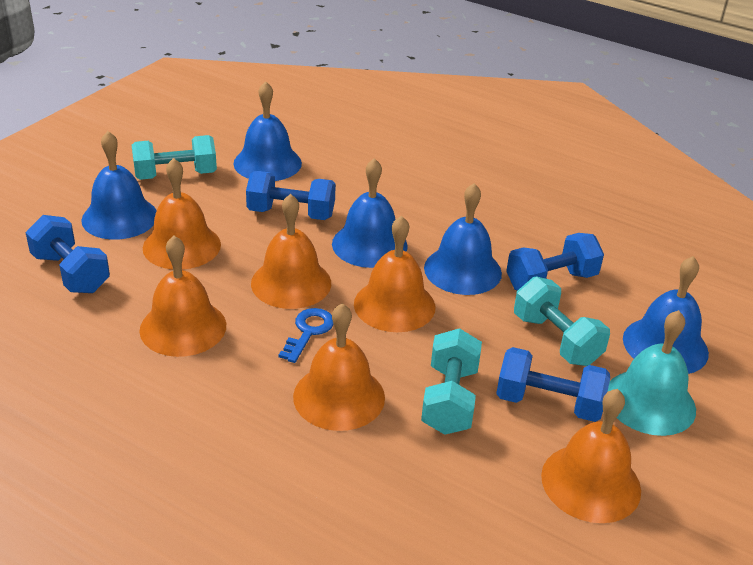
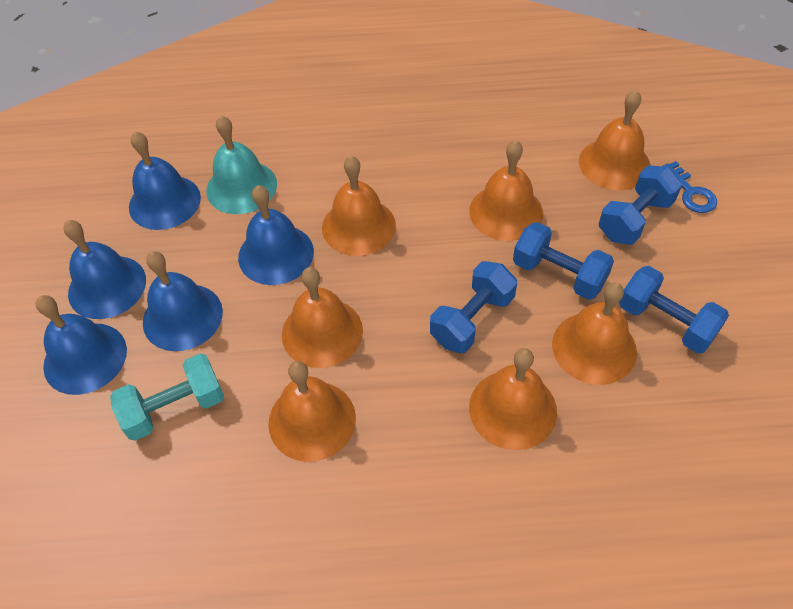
orange bell: [140,236,226,357] [143,158,221,270] [251,194,331,309] [293,303,385,431] [354,215,435,332] [541,389,641,523] = 6 -> [268,361,356,462] [282,267,363,368] [322,156,396,256] [469,140,543,241] [469,348,557,450] [552,282,637,385] [579,90,651,190] = 7
turquoise dumbbell: [131,135,217,180] [421,328,482,435] [514,276,610,366] = 3 -> [110,354,224,441] = 1

